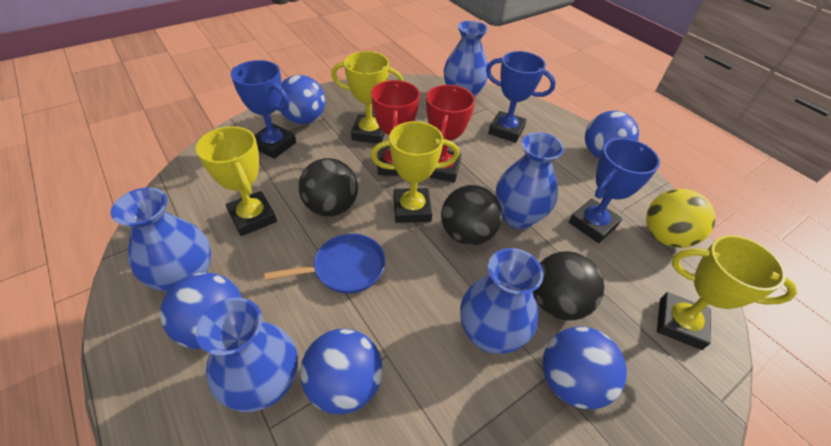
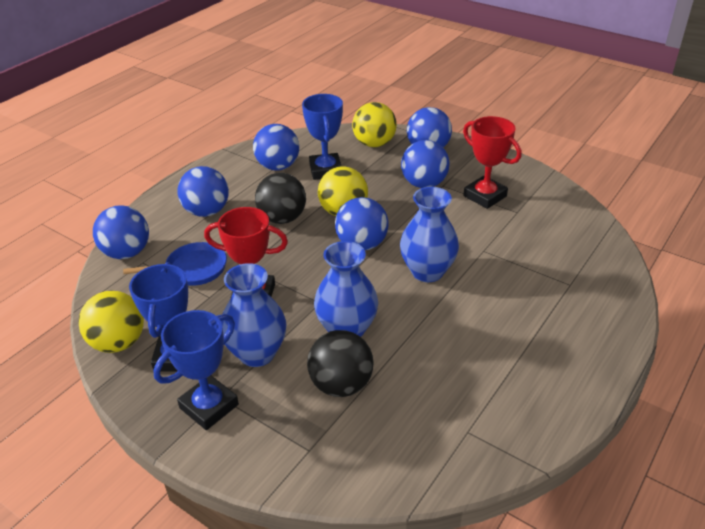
black ball: [298,158,358,217] [441,185,502,246] [533,251,604,320] = 3 -> [255,173,306,224] [307,330,374,397] = 2
blue ball: [160,273,242,349] [279,75,325,124] [300,329,382,414] [542,327,627,409] [585,111,639,158] = 5 -> [93,205,149,259] [178,166,229,217] [253,124,299,171] [335,197,389,250] [401,140,450,188] [407,107,452,148] = 6
blue vase: [111,188,211,292] [196,297,298,412] [444,21,488,97] [460,248,544,354] [496,132,564,229] = 5 -> [221,263,287,367] [314,241,378,337] [400,187,459,282] = 3
yellow ball: [646,189,716,248] = 1 -> [79,291,144,353] [318,166,368,216] [352,102,397,147] = 3
yellow trophy: [196,126,277,236] [331,51,403,144] [371,121,459,223] [657,235,797,350] = 4 -> none = 0

